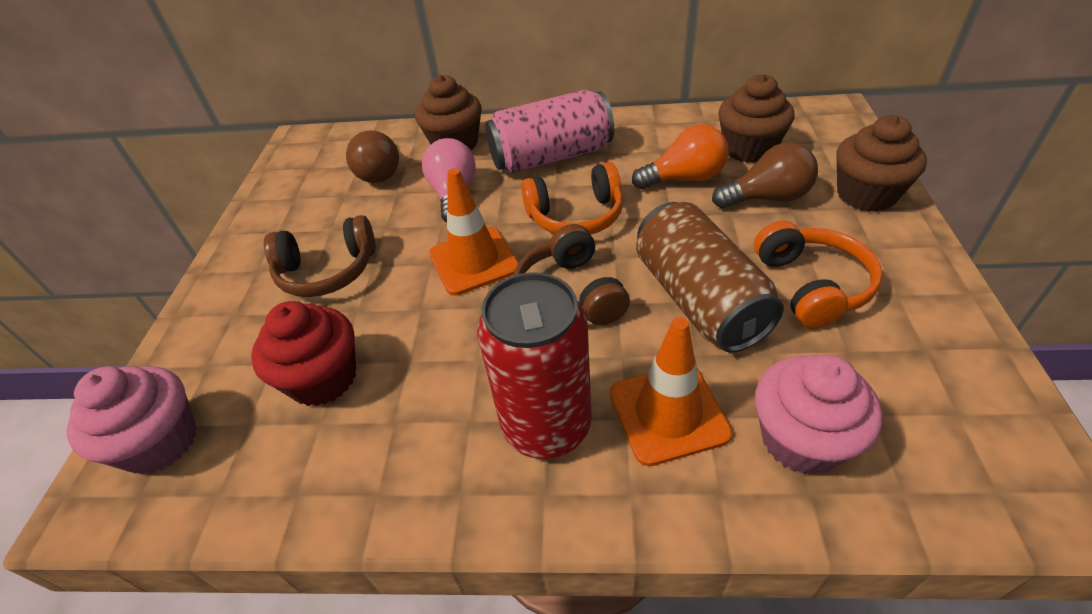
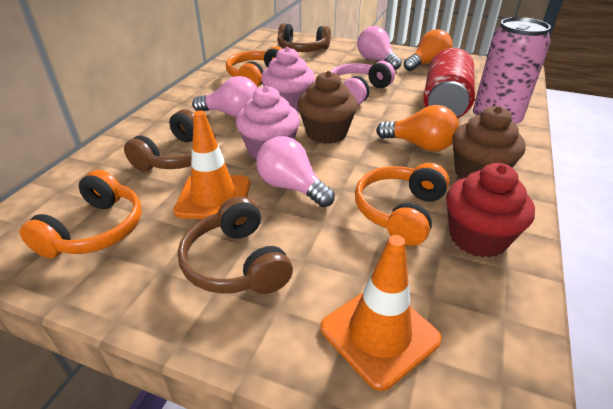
brown can: [636,202,784,352] = 1 -> none = 0
brown cupcake: [415,75,482,150] [718,74,795,163] [836,115,927,212] = 3 -> [298,71,358,144] [452,106,526,179] = 2
brown headphones: [264,215,376,297] [514,224,630,325] = 2 -> [124,109,216,171] [178,196,293,294] [277,23,331,52] = 3
brown light bulb: [346,130,399,183] [712,142,818,208] = 2 -> none = 0
orange headphones: [521,162,623,234] [754,221,883,329] = 2 -> [19,170,142,258] [226,46,283,87] [355,163,449,246] = 3
orange light bulb: [632,125,728,189] = 1 -> [376,105,459,151] [404,29,453,71] = 2
pink headphones: none = 0 -> [330,61,395,105] = 1
pink light bulb: [422,138,476,223] = 1 -> [192,76,258,117] [256,136,335,207] [357,26,402,70] = 3

